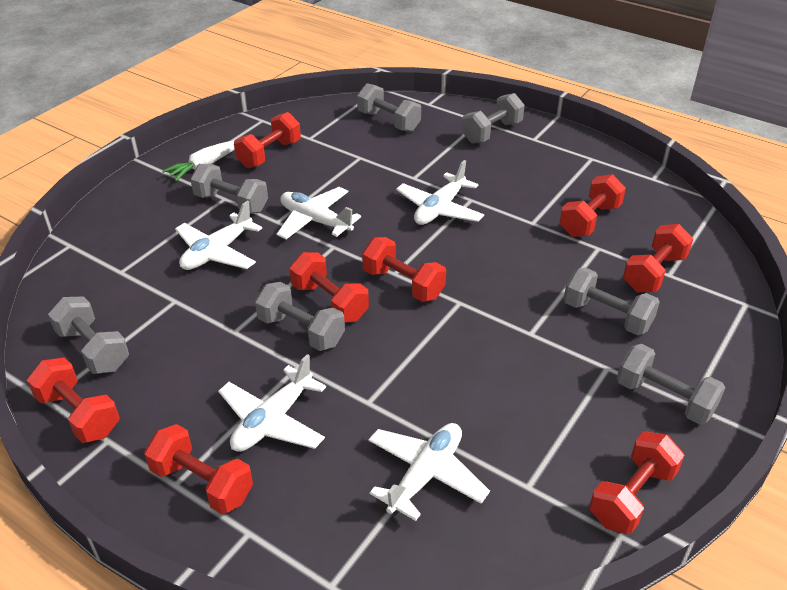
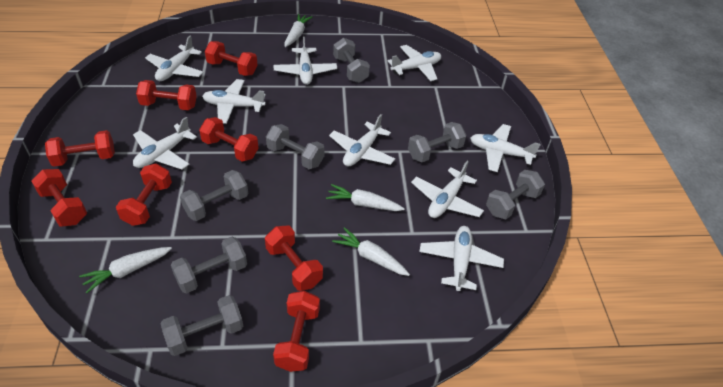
white carrot: [162,140,235,181] = 1 -> [79,247,172,293] [285,14,312,47] [326,184,405,211] [332,227,410,276] = 4
white plane: [175,201,262,270] [218,354,326,452] [277,187,361,239] [368,423,490,521] [396,160,484,225] = 5 -> [133,117,197,169] [145,36,204,81] [202,79,266,124] [274,36,337,85] [329,114,395,167] [388,45,441,81] [411,161,484,218] [419,226,504,291] [470,124,541,172] = 9

